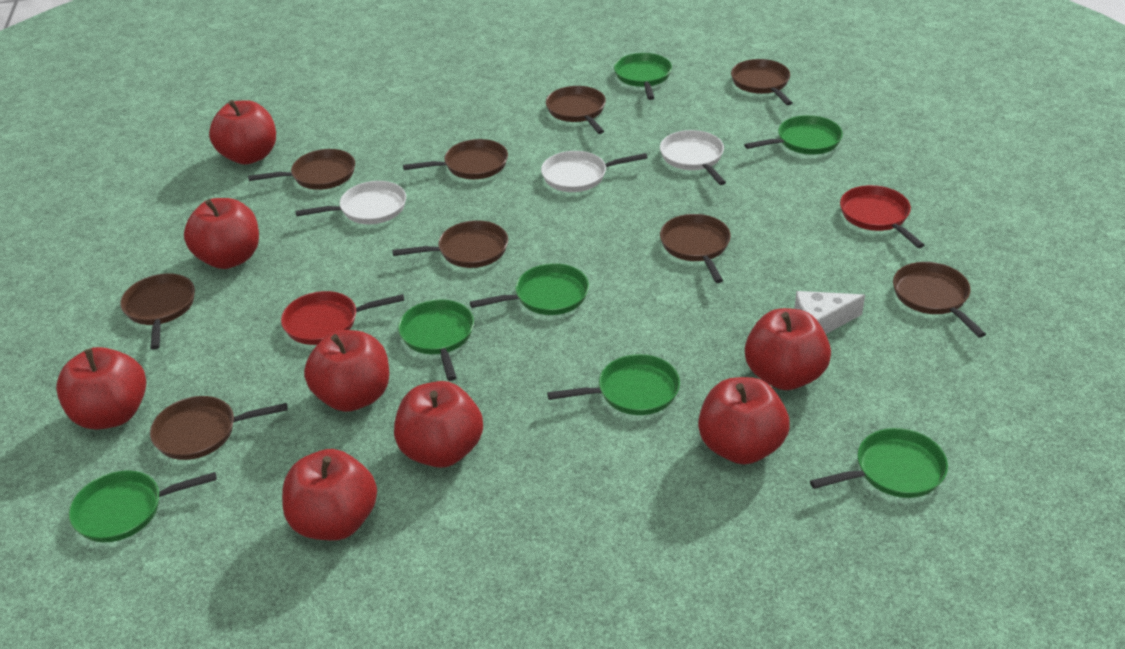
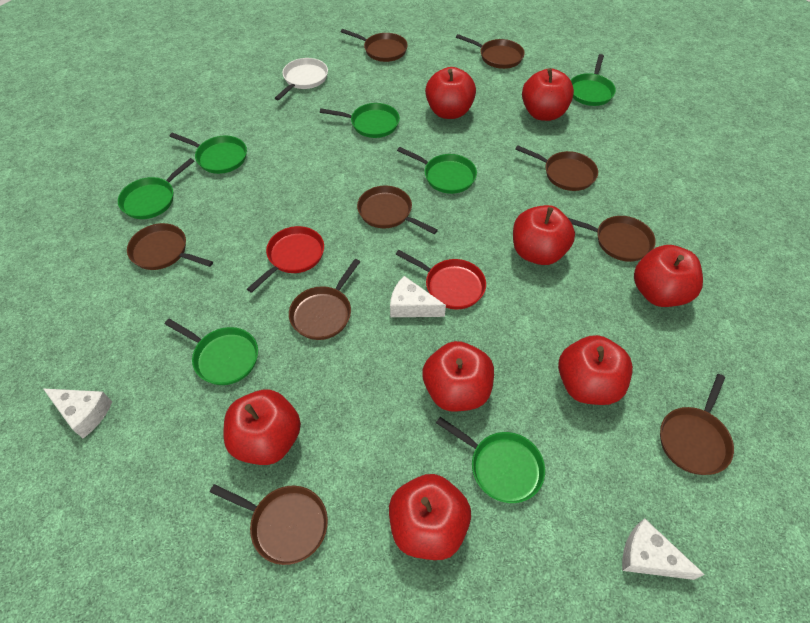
white cheese: [794,291,865,334] = 1 -> [44,389,112,438] [390,276,446,317] [622,518,705,580] = 3
white pan: [295,181,406,224] [541,151,648,192] [660,130,726,185] = 3 -> [275,58,328,100] = 1

